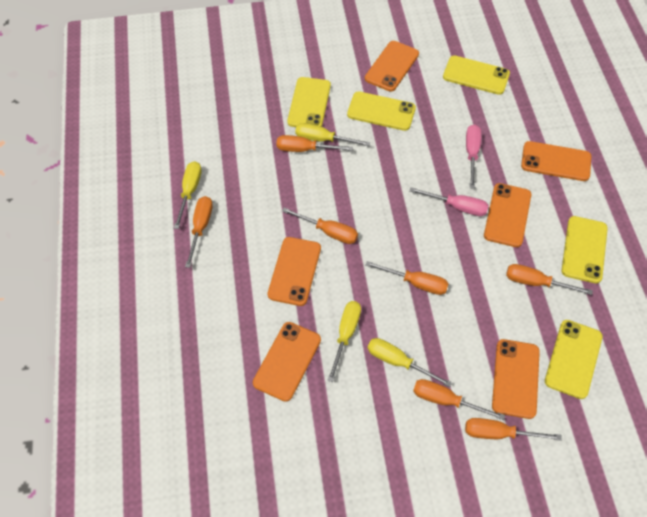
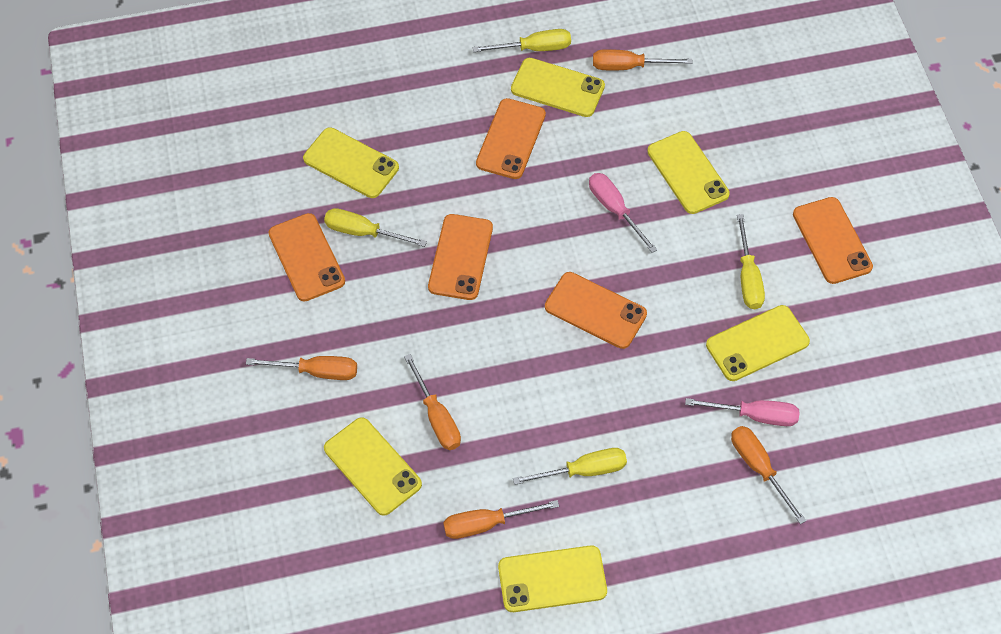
orange phone: [253,322,321,402] [268,237,321,306] [365,41,419,92] [484,183,531,247] [492,339,540,419] [521,141,591,181] = 6 -> [268,213,345,302] [428,214,493,300] [476,98,546,179] [545,272,647,349] [793,197,873,284] = 5
orange screwdriver: [185,196,213,268] [276,135,353,152] [282,208,358,244] [366,261,449,295] [413,379,505,420] [465,418,562,441] [506,264,593,295] = 7 -> [246,356,357,380] [404,354,461,450] [443,500,559,539] [593,49,693,71] [731,426,806,524] = 5
yellow phone: [287,77,331,127] [347,91,416,131] [443,56,510,95] [545,320,603,399] [561,216,608,283] = 5 -> [303,127,399,198] [324,417,422,516] [498,545,607,612] [511,58,605,117] [647,131,730,214] [706,305,810,381] = 6

